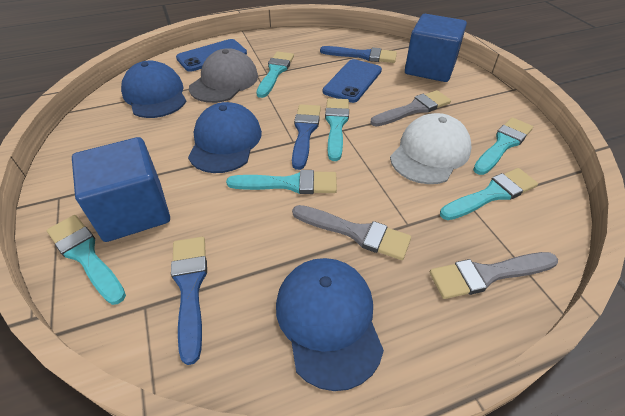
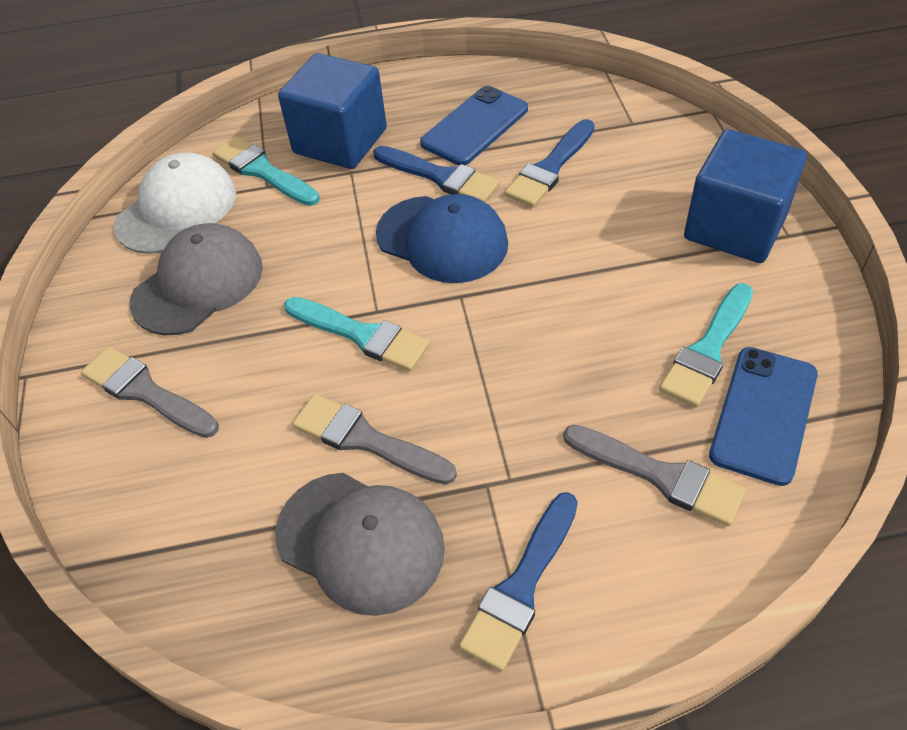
blue cap: [121,61,186,118] [188,102,262,173] [276,258,384,391] = 3 -> [376,194,508,283] = 1
grey cap: [189,48,258,103] = 1 -> [130,223,263,335] [275,473,445,616] = 2
turquoise brush: [47,215,126,305] [226,170,337,194] [256,51,294,98] [325,98,349,161] [440,168,538,220] [473,118,533,175] = 6 -> [212,136,320,206] [284,297,430,371] [659,283,753,407] = 3

